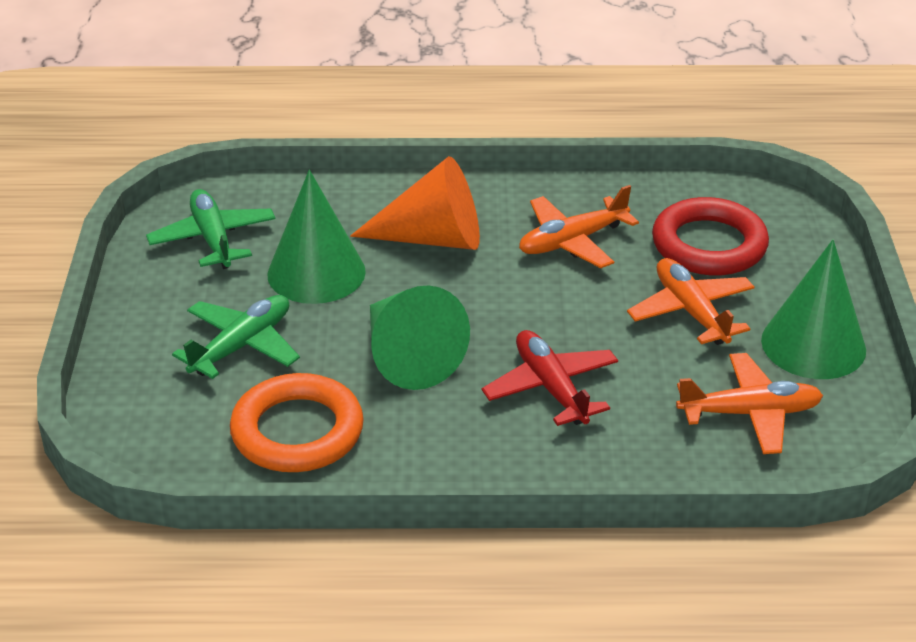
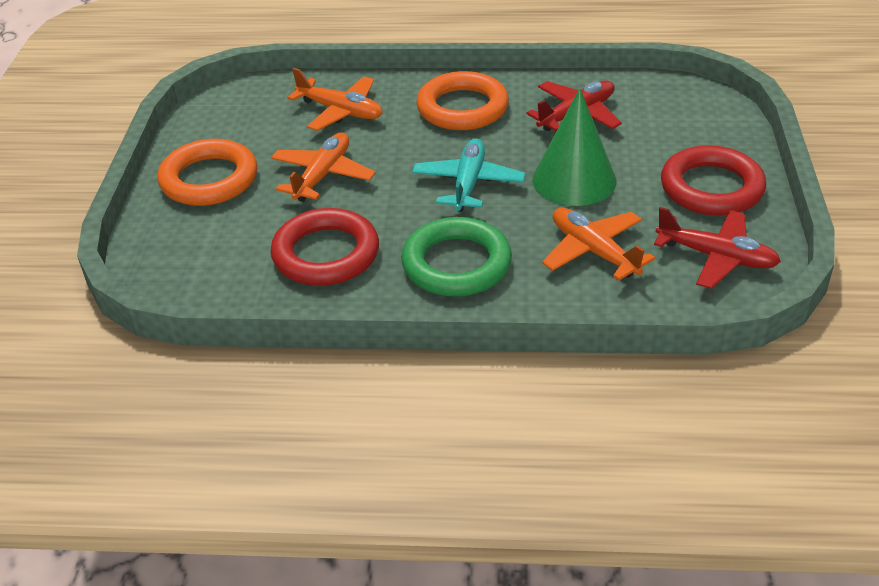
green cone: [267,170,366,304] [370,286,470,390] [761,240,866,379] = 3 -> [532,88,616,206] = 1
green plane: [146,189,276,269] [172,295,300,379] = 2 -> none = 0
green ring: none = 0 -> [401,217,512,297] = 1
orange cone: [350,156,480,250] = 1 -> none = 0
orange ring: [230,373,364,472] = 1 -> [157,139,257,206] [416,71,509,130] = 2
red plane: [482,330,618,426] = 1 -> [527,80,622,131] [654,207,781,289] = 2
red ring: [652,197,769,275] = 1 -> [271,208,379,286] [661,145,766,216] = 2
turquoise plane: none = 0 -> [412,138,526,212] = 1

